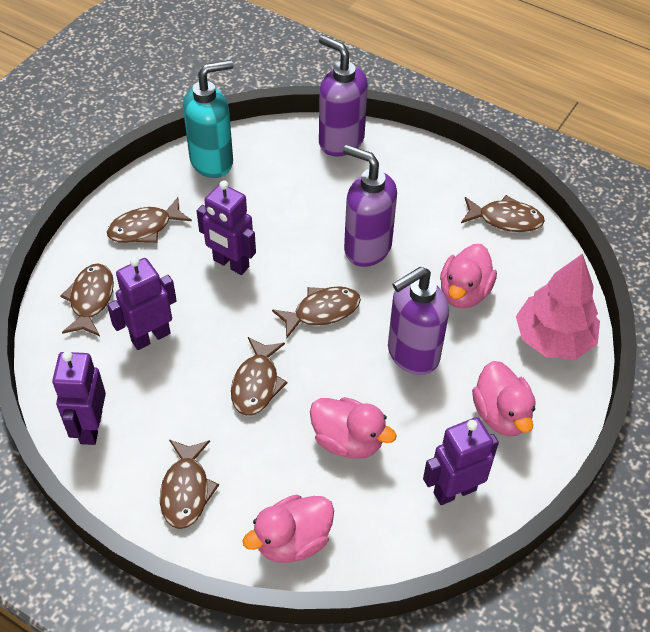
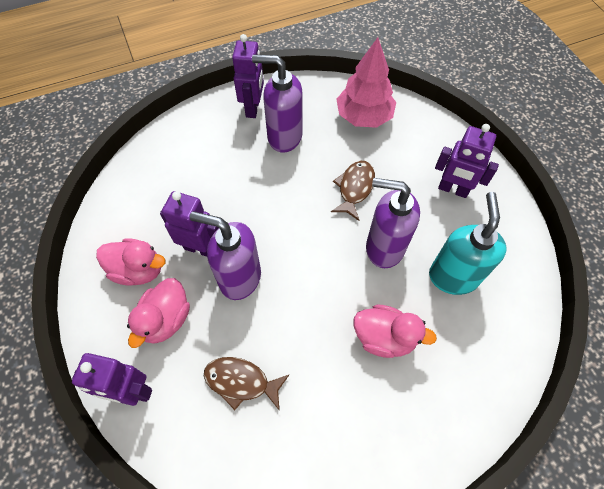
brown fish: [60,263,114,336] [107,197,192,243] [160,440,219,529] [231,337,288,416] [272,286,361,338] [461,195,545,232] = 6 -> [204,357,289,410] [331,161,375,221] = 2
pink duck: [243,495,334,563] [310,397,397,459] [440,244,497,309] [472,361,536,436] = 4 -> [96,238,166,286] [127,278,190,348] [354,305,437,358] = 3

